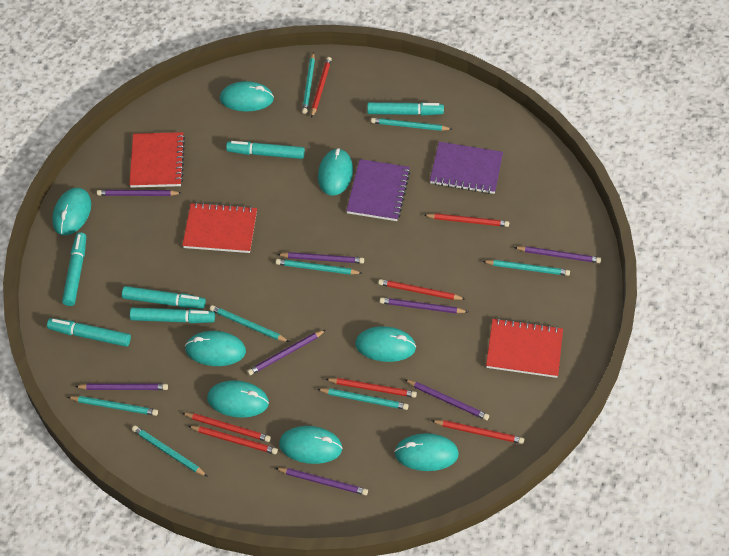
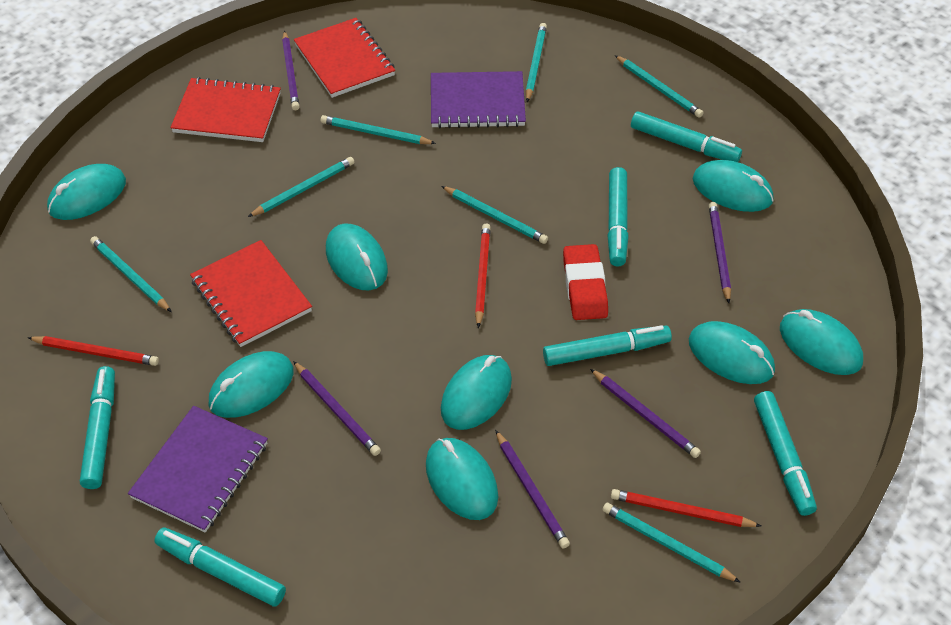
purple pencil: [75,383,168,390] [97,190,181,196] [247,330,325,375] [275,468,368,495] [277,252,364,263] [380,297,468,314] [404,379,489,420] [514,246,601,263] = 8 -> [282,31,300,110] [293,361,381,456] [495,430,570,549] [590,369,701,458] [709,202,731,303] = 5
red eraser: none = 0 -> [563,244,608,320] = 1
red pencil: [182,413,271,442] [188,426,278,454] [311,57,332,118] [326,378,417,398] [378,279,465,300] [424,213,509,227] [431,420,524,444] = 7 -> [27,336,159,366] [475,223,491,328] [611,489,761,527] = 3
turquoise pencil: [68,396,158,416] [132,426,208,477] [210,305,289,342] [276,259,362,275] [302,52,315,114] [317,388,409,410] [371,118,452,131] [482,260,570,276] = 8 -> [90,236,172,312] [248,157,354,217] [321,115,436,144] [441,186,548,244] [526,23,547,102] [603,503,741,583] [615,55,703,118] = 7

